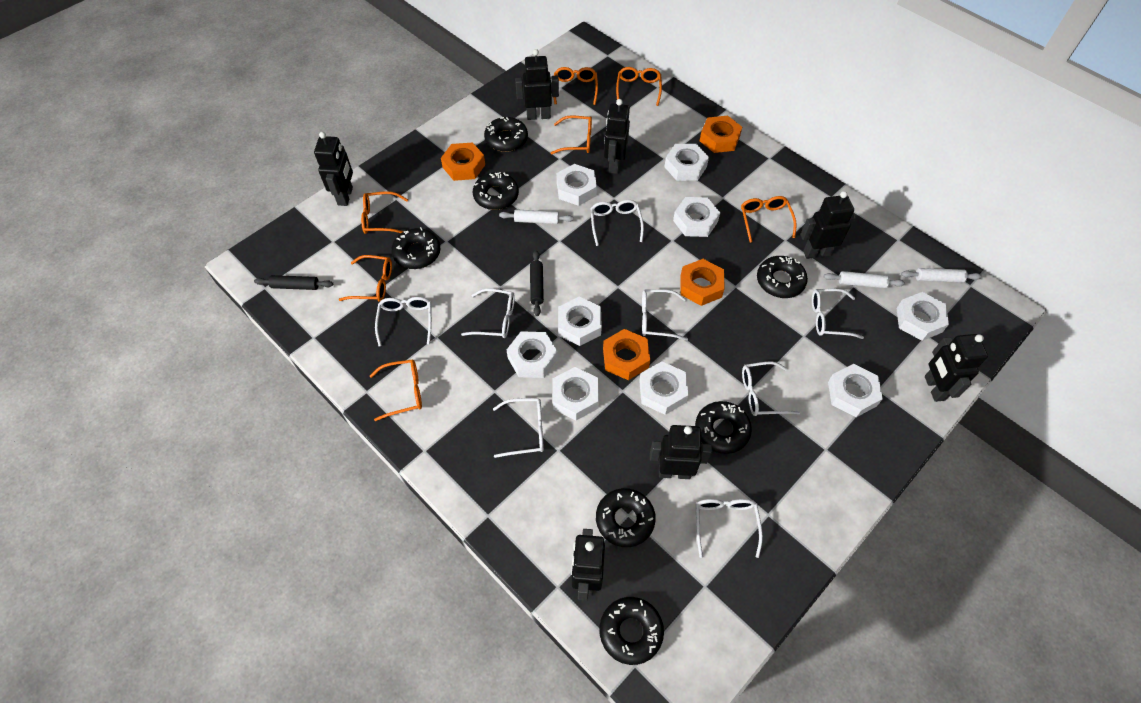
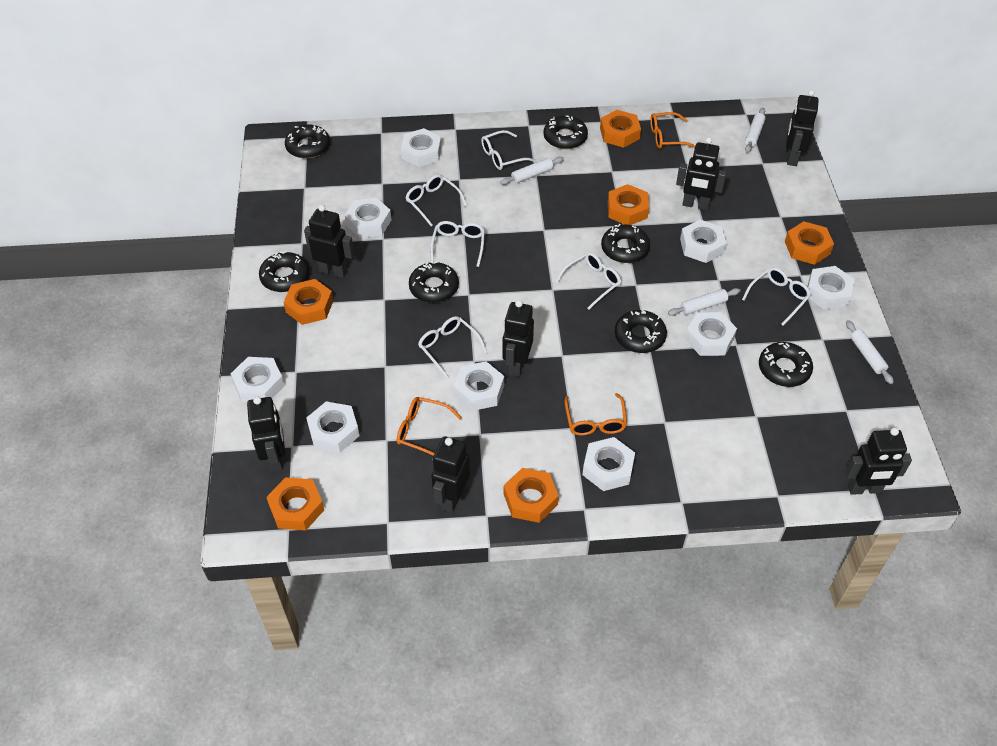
black rolling pin: [254,275,333,290] [530,250,544,316] = 2 -> none = 0
orange glasses: [339,255,392,302] [361,191,408,234] [370,359,422,421] [551,115,592,154] [553,67,598,105] [616,67,662,106] [741,196,797,243] = 7 -> [397,397,462,456] [565,393,627,435] [650,112,695,149] = 3
orange nut: [441,142,485,181] [603,329,650,380] [680,259,725,306] [700,115,742,153] = 4 -> [266,477,324,530] [283,279,333,325] [504,468,559,523] [600,110,641,148] [608,184,649,225] [785,221,834,265] = 6
white glasses: [375,297,432,346] [461,288,515,338] [493,398,544,458] [590,200,644,246] [642,289,688,341] [696,499,763,558] [742,362,800,416] [812,288,864,339] = 8 -> [405,174,467,226] [418,316,487,378] [430,221,485,267] [481,130,536,170] [556,252,621,310] [742,267,811,326] = 6
white rolling pin: [499,209,574,224] [824,271,905,288] [901,268,982,283] = 3 -> [500,157,564,185] [668,288,740,316] [745,108,766,153] [846,320,894,384] = 4

